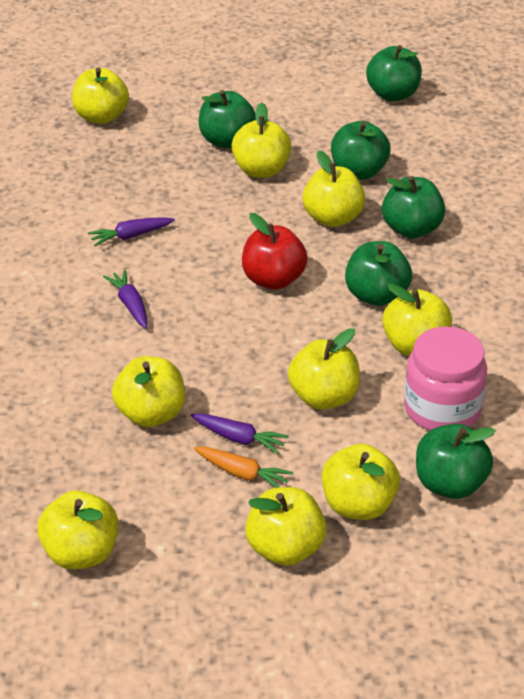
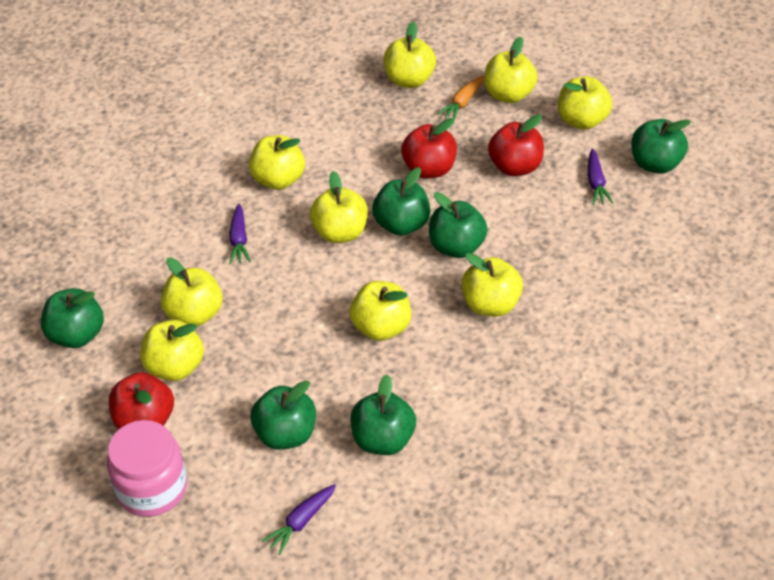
red apple: [242,213,308,290] = 1 -> [109,372,174,429] [401,118,457,178] [488,115,544,176] = 3

